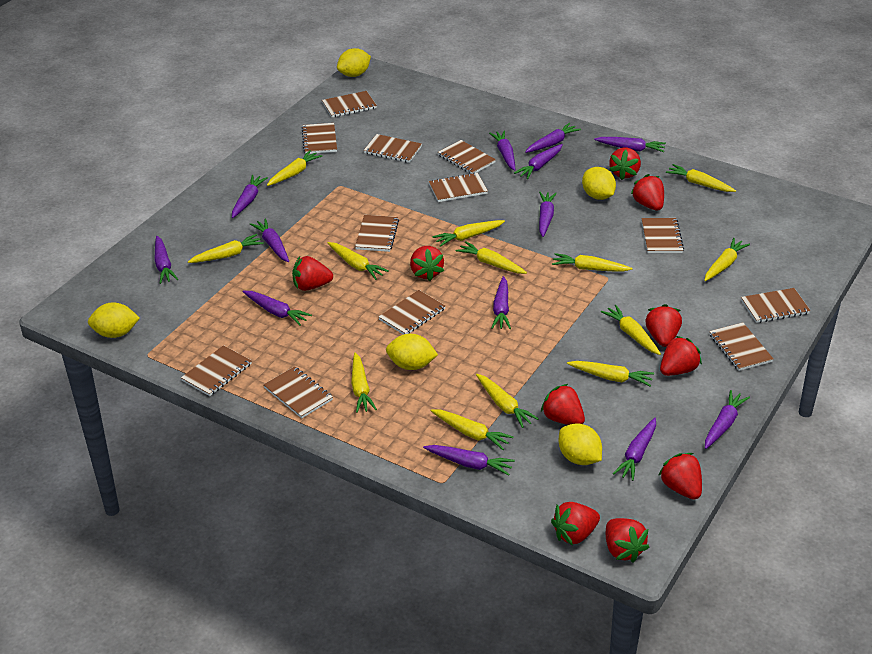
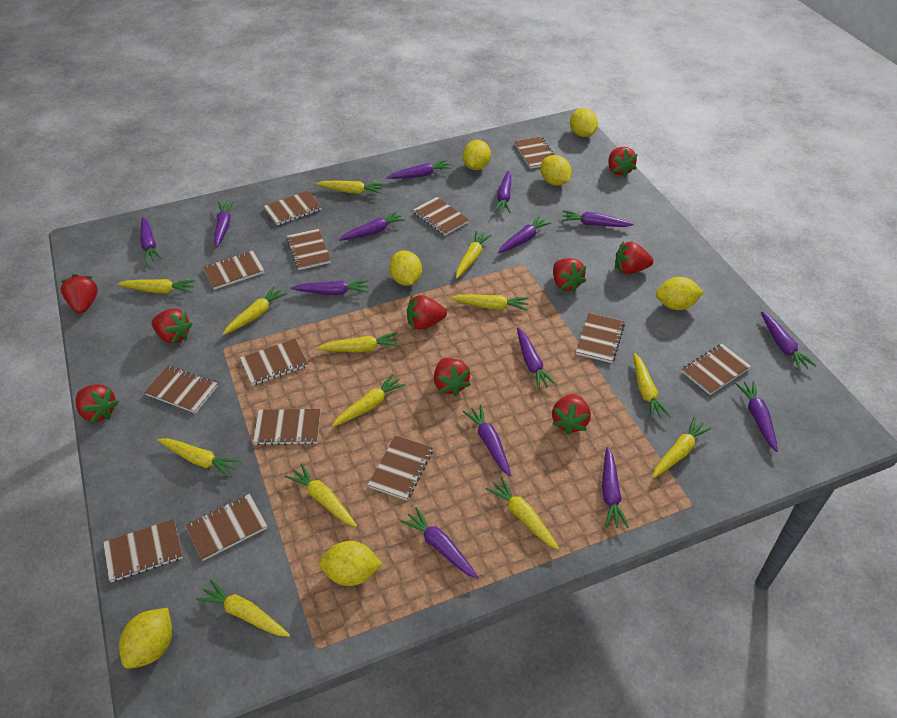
brown notebook: [181,345,252,396] [263,366,333,418] [302,123,337,154] [322,91,377,117] [355,215,399,252] [364,134,422,163] [379,290,446,335] [429,173,488,202] [438,140,496,174] [641,218,684,253] [709,322,773,371] [741,288,811,323] = 12 -> [103,519,183,582] [144,366,218,413] [185,494,267,561] [203,251,265,290] [240,339,308,386] [253,409,321,445] [264,191,322,225] [286,229,331,270] [368,435,433,501] [413,197,469,236] [514,136,554,169] [576,313,625,363] [682,344,751,395] = 13
purple carrot: [154,236,178,284] [232,175,268,218] [242,291,312,326] [250,218,289,262] [423,445,515,476] [489,131,515,171] [491,276,511,329] [514,144,563,179] [525,123,581,153] [539,192,557,237] [594,137,666,152] [613,418,656,481] [705,390,750,449] = 13 -> [140,217,162,263] [214,201,235,247] [291,280,369,295] [339,211,406,241] [386,159,452,179] [400,507,479,579] [463,405,511,476] [494,170,511,213] [498,215,552,254] [517,328,557,390] [561,210,634,227] [602,447,629,528] [735,381,778,452] [761,311,816,371] = 14
red strawberry: [292,256,333,291] [410,246,444,281] [541,384,585,425] [551,502,600,545] [606,518,649,562] [609,148,641,180] [631,174,664,211] [645,304,682,347] [658,453,702,500] [660,336,702,376] = 10 -> [61,274,98,314] [76,384,119,423] [152,308,192,344] [407,295,447,330] [434,358,471,396] [552,394,591,435] [553,258,586,292] [608,147,638,177] [615,241,653,274] = 9
yellow lemon: [88,302,140,338] [337,48,371,77] [386,334,438,370] [559,423,602,465] [582,167,616,200] = 5 -> [119,608,172,669] [319,541,382,586] [389,250,422,286] [463,140,491,170] [541,155,571,186] [570,108,598,137] [656,277,704,310] = 7

